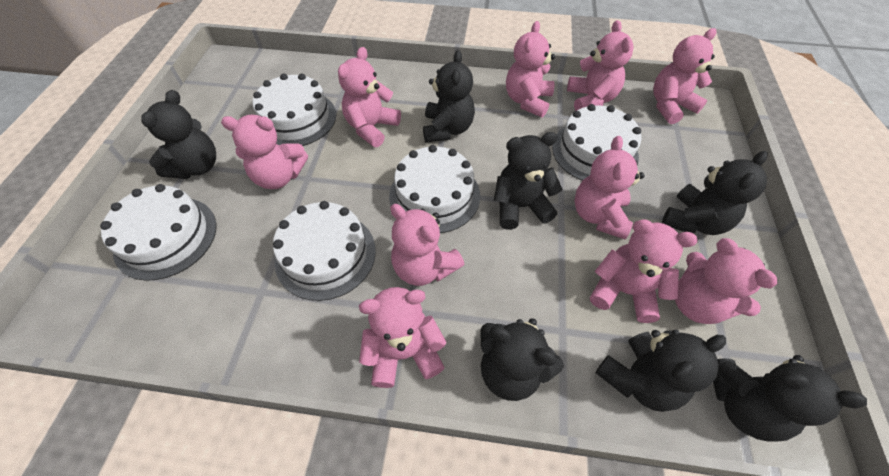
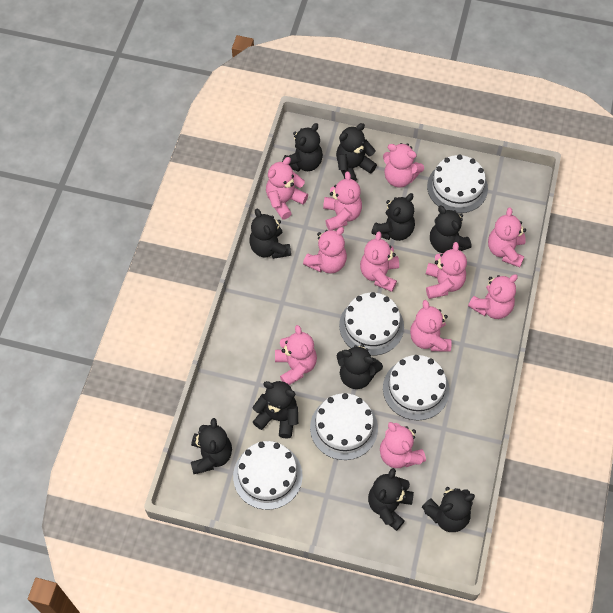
black teddy bear: [142,90,216,179] [423,50,475,143] [480,318,564,401] [494,132,563,230] [596,330,726,412] [662,151,768,235] [713,355,867,442] = 7 -> [191,418,232,474] [249,209,291,259] [252,381,298,438] [282,123,323,172] [336,123,377,181] [337,344,383,389] [368,468,414,531] [371,193,415,241] [422,487,475,532] [430,206,472,253] = 10
pink teddy bear: [221,115,308,189] [338,47,401,147] [359,287,446,388] [390,204,465,286] [506,21,555,117] [567,20,634,111] [574,136,645,239] [590,219,698,323] [653,28,716,124] [675,238,777,324] = 10 -> [266,157,308,220] [275,325,317,385] [303,227,347,274] [323,172,362,230] [360,231,399,292] [380,422,426,468] [383,143,424,187] [410,300,451,352] [426,242,467,299] [468,274,518,319] [488,207,526,267] = 11

